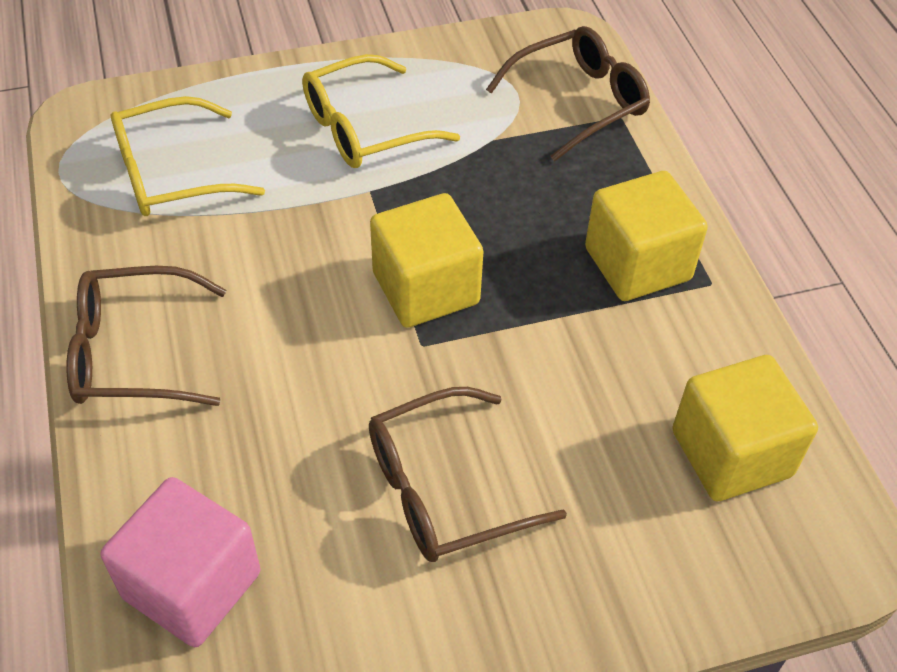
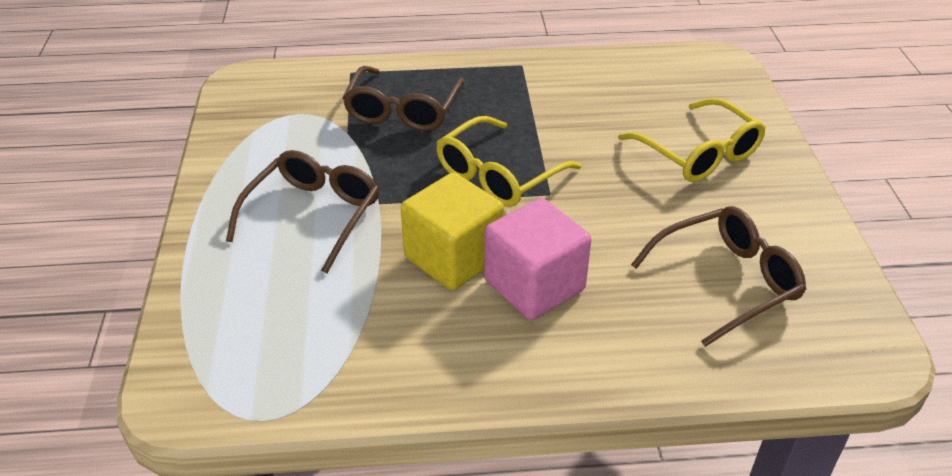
yellow cube: [370,193,483,328] [585,171,708,301] [672,355,818,501] = 3 -> [401,172,504,290] = 1

